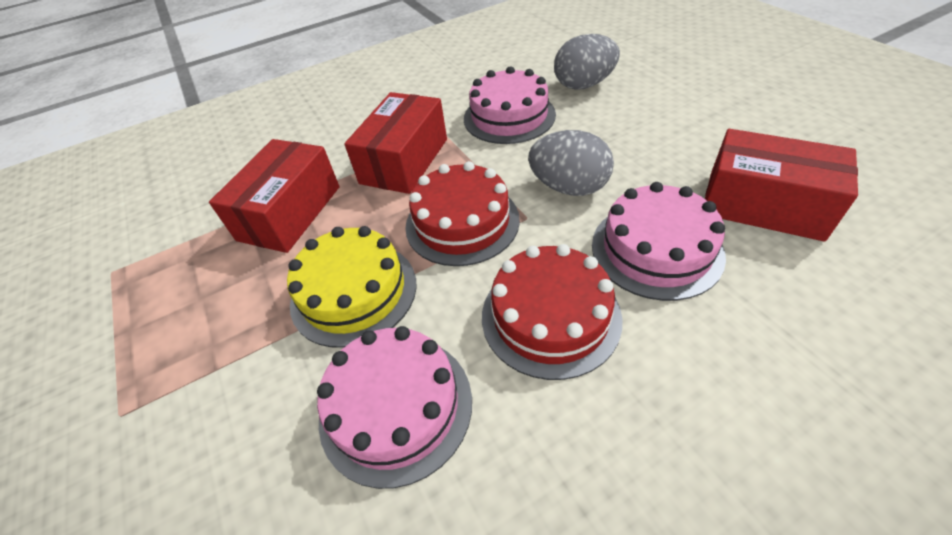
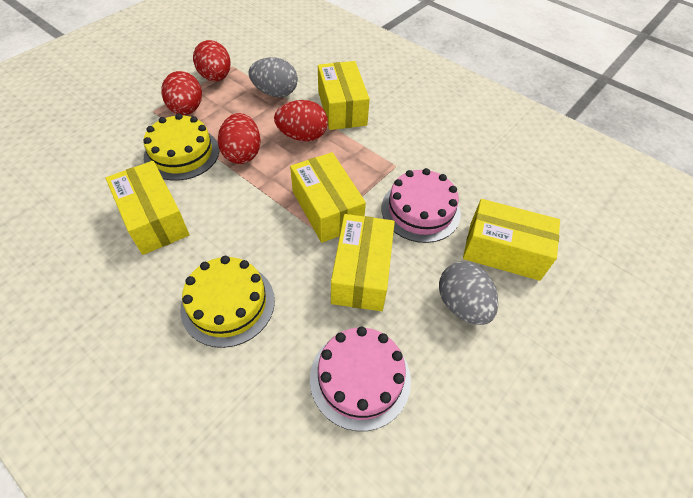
pink cake: [317,326,472,489] [464,66,556,144] [592,182,726,301] = 3 -> [310,327,411,431] [381,168,461,243] = 2
red box: [209,139,340,253] [344,92,447,194] [705,129,858,242] = 3 -> none = 0
red cake: [405,161,520,266] [482,244,623,380] = 2 -> none = 0
red egg: none = 0 -> [161,71,202,115] [193,40,231,82] [218,113,261,164] [274,100,328,141] = 4
yellow box: none = 0 -> [106,161,190,255] [290,152,366,243] [318,61,370,130] [331,214,395,311] [463,199,560,281] = 5
yellow cake: [287,226,417,348] = 1 -> [143,113,219,181] [180,256,275,348] = 2

